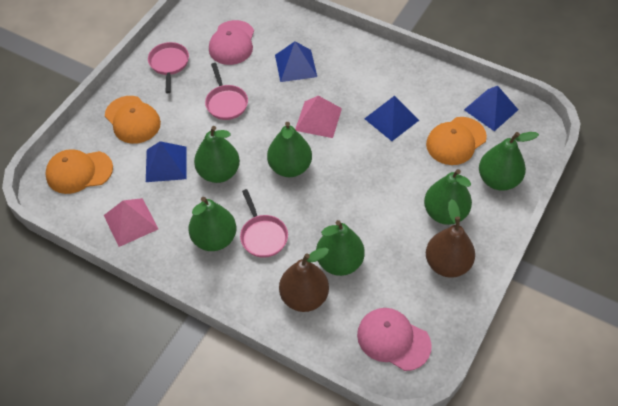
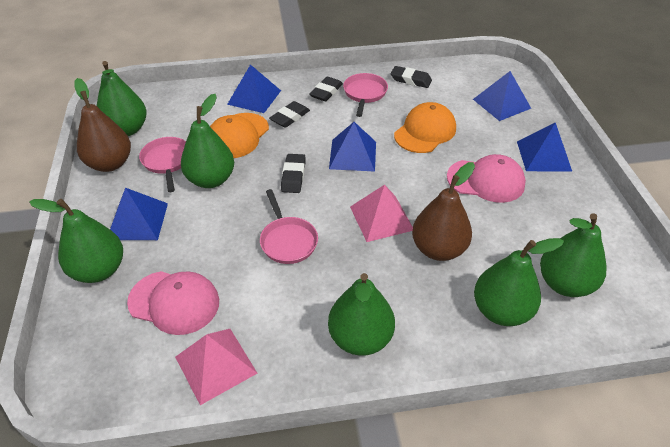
black eraser: none = 0 -> [269,101,310,128] [281,154,306,193] [309,77,343,101] [391,66,432,88] = 4
blue pyramid: [146,141,187,182] [275,41,317,82] [364,96,419,141] [464,86,518,131] = 4 -> [110,188,168,240] [227,64,281,113] [329,122,376,172] [473,71,531,121] [517,122,572,172] = 5
orange cap: [45,149,113,194] [105,96,161,144] [426,117,487,165] = 3 -> [210,113,269,158] [394,102,456,153] = 2

